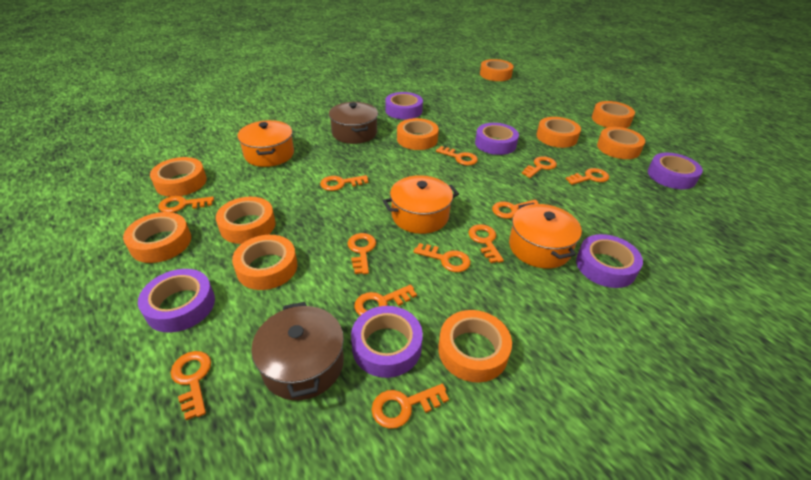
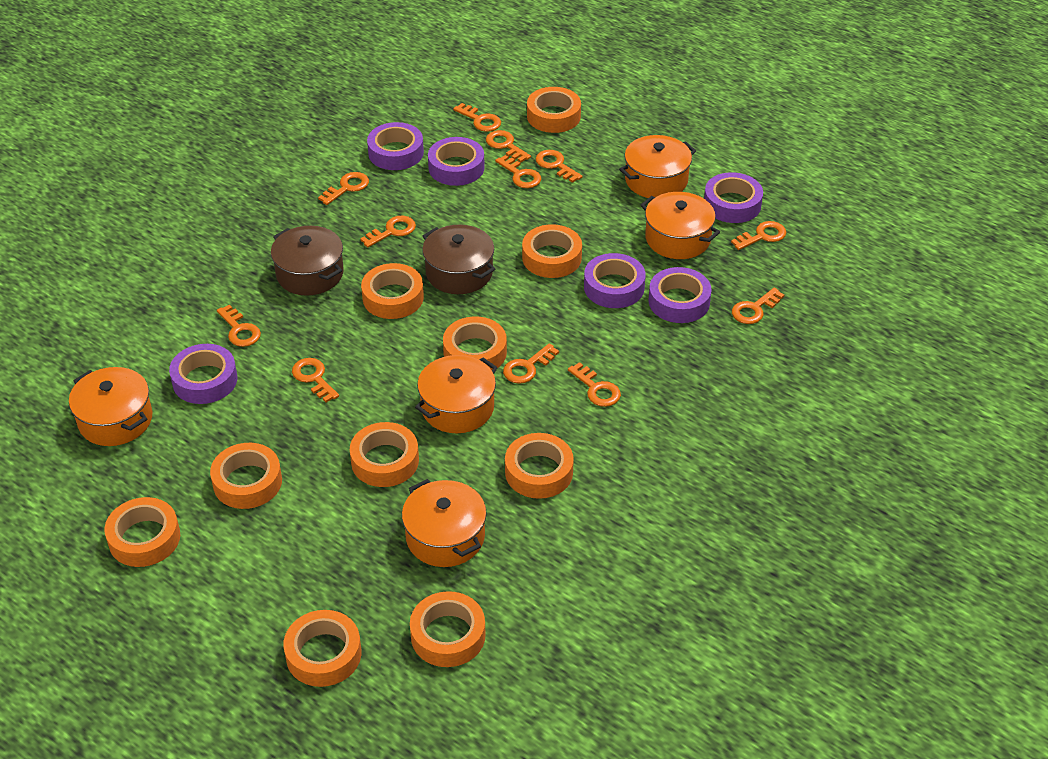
orange pot: [238,120,294,167] [383,175,459,234] [509,203,582,269] = 3 -> [69,367,153,446] [402,479,487,567] [415,355,498,433] [619,135,696,198] [641,192,720,259] = 5

